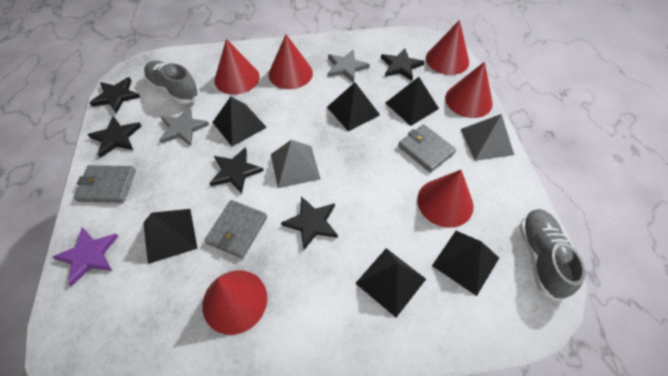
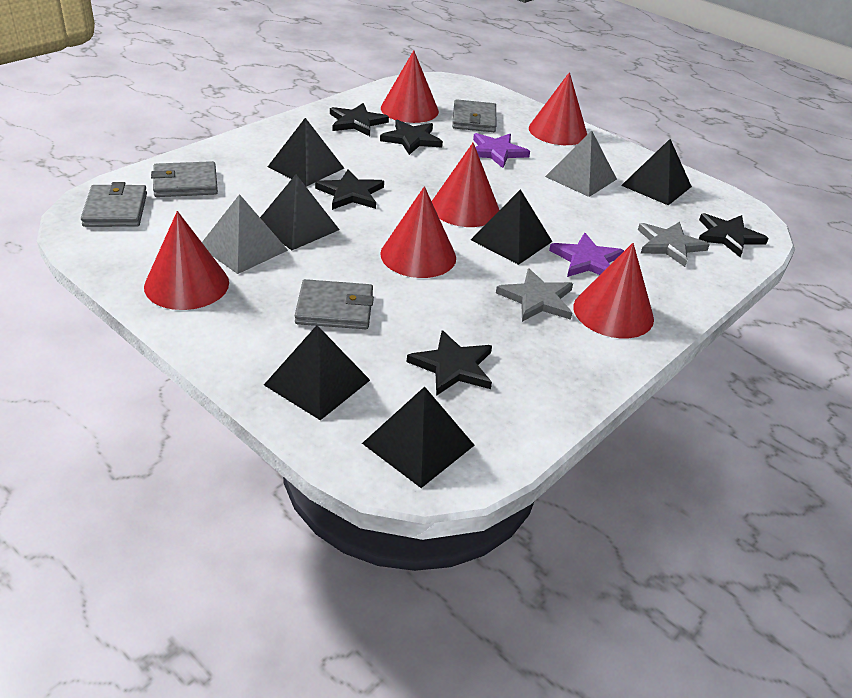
grey shoe: [144,61,200,104] [520,209,585,301] = 2 -> none = 0
grey wallet: [74,165,136,203] [204,200,267,259] [398,124,456,173] = 3 -> [81,182,147,227] [151,161,218,197] [295,279,374,329] [452,99,496,132] = 4
purple star: [53,228,118,286] = 1 -> [473,133,530,168] [549,233,624,277] = 2

